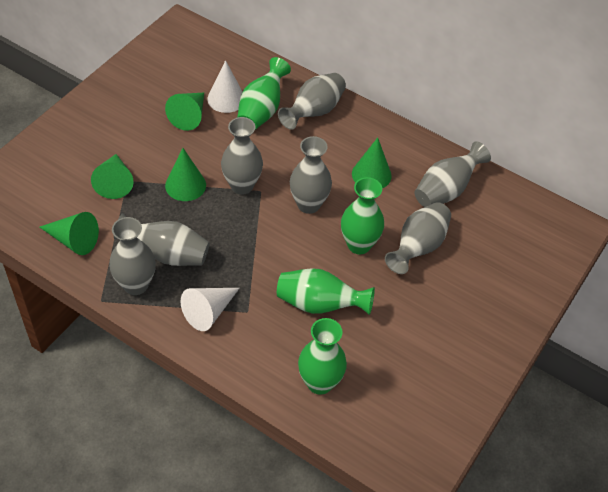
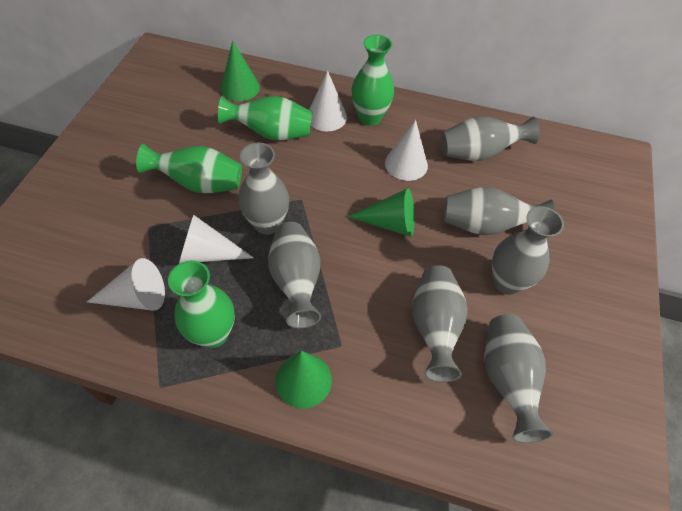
green cone: [40,212,99,255] [91,154,134,199] [165,93,204,131] [165,148,206,201] [352,137,392,188] = 5 -> [221,40,260,101] [275,351,332,408] [347,188,415,237] = 3
white cone: [181,288,239,331] [207,60,242,113] = 2 -> [87,258,165,311] [179,215,254,264] [309,70,347,131] [385,120,428,181] = 4

